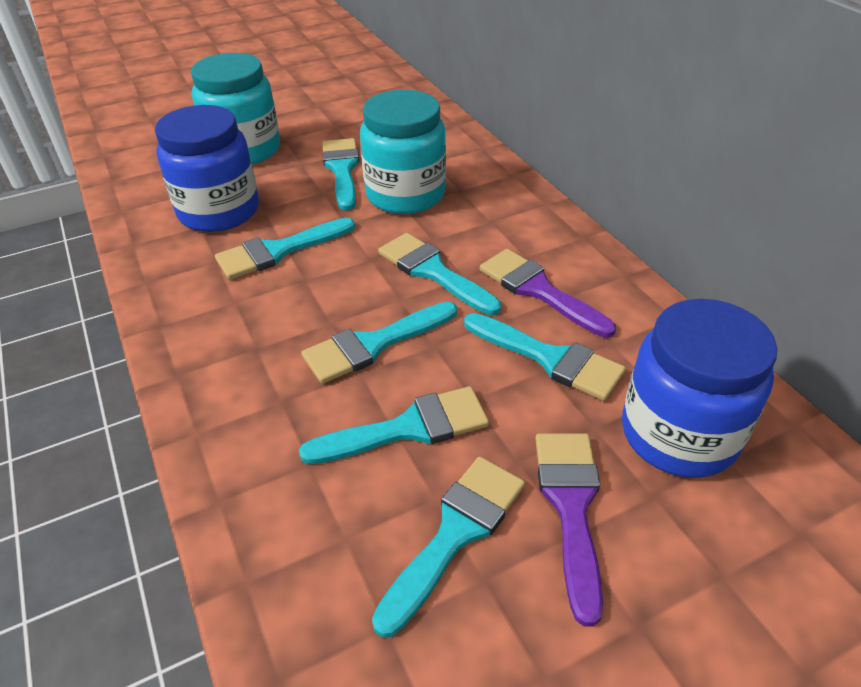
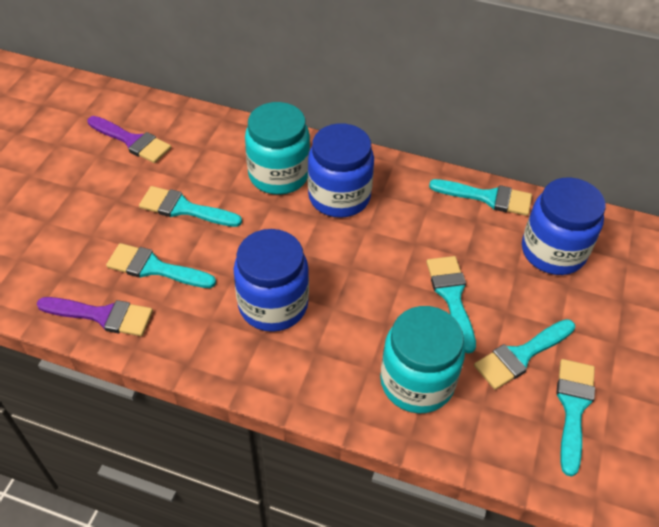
blue jar: [155,105,259,232] [622,299,777,478] = 2 -> [234,229,309,332] [308,123,374,218] [522,178,606,275] = 3
turquoise brush: [215,218,355,280] [299,386,489,464] [301,302,457,384] [322,138,359,211] [372,457,525,638] [378,233,501,315] [464,313,626,401] = 7 -> [106,243,216,288] [139,186,242,227] [426,256,476,353] [429,179,532,216] [474,319,575,390] [556,359,595,477] = 6

